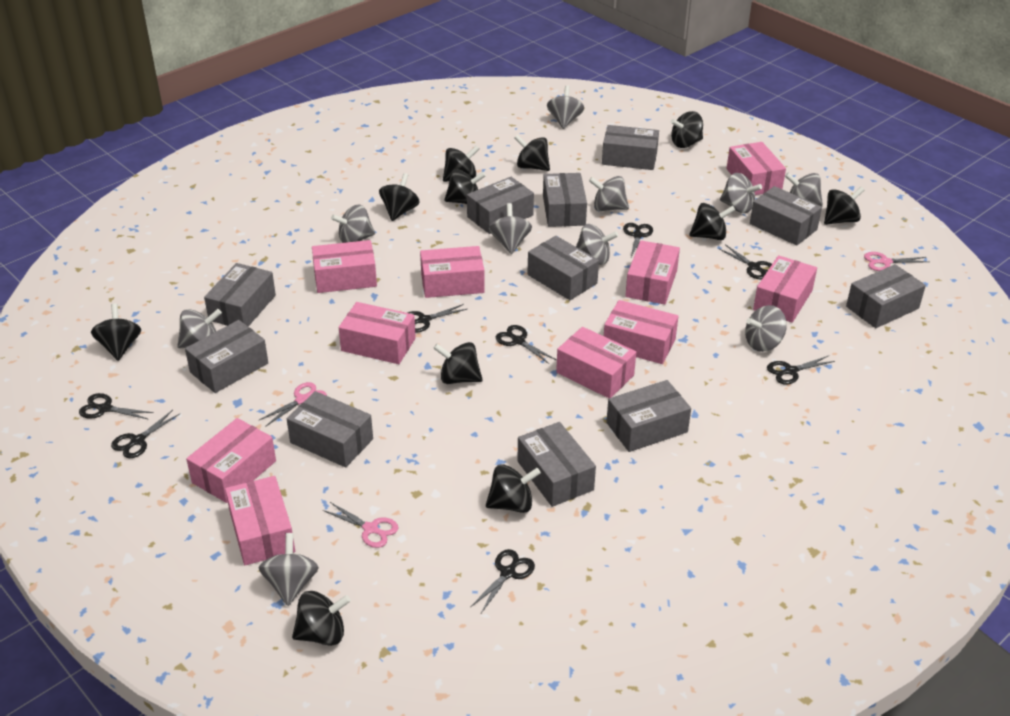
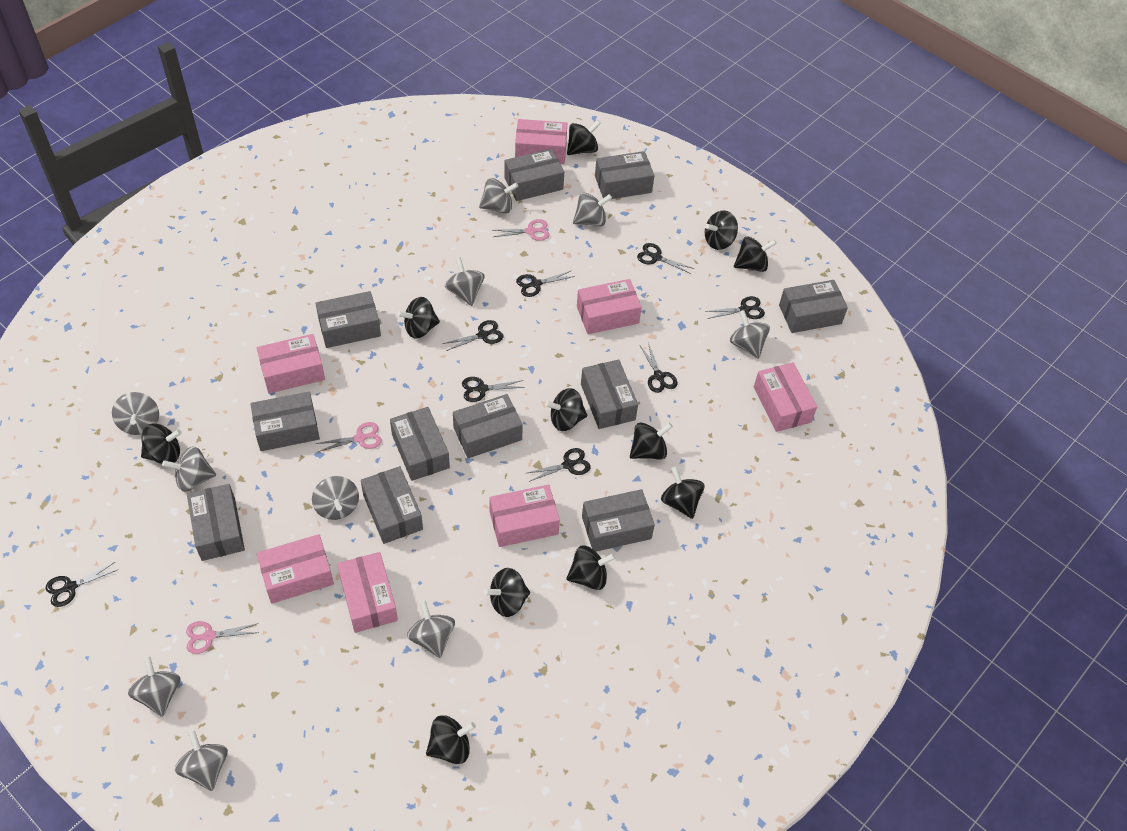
pink box: [186,418,276,503] [225,476,295,565] [312,240,377,293] [339,302,416,364] [420,246,485,298] [556,327,636,398] [604,300,679,364] [625,240,680,304] [727,142,786,195] [753,255,817,323] = 10 -> [256,334,325,394] [257,534,334,604] [337,552,398,633] [489,485,560,547] [515,119,567,164] [577,279,642,334] [754,362,817,432] = 7

